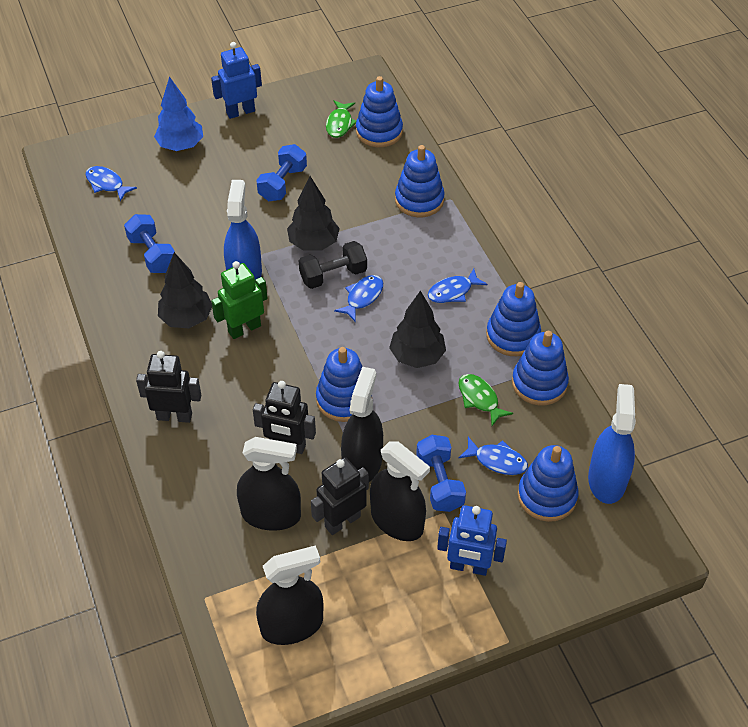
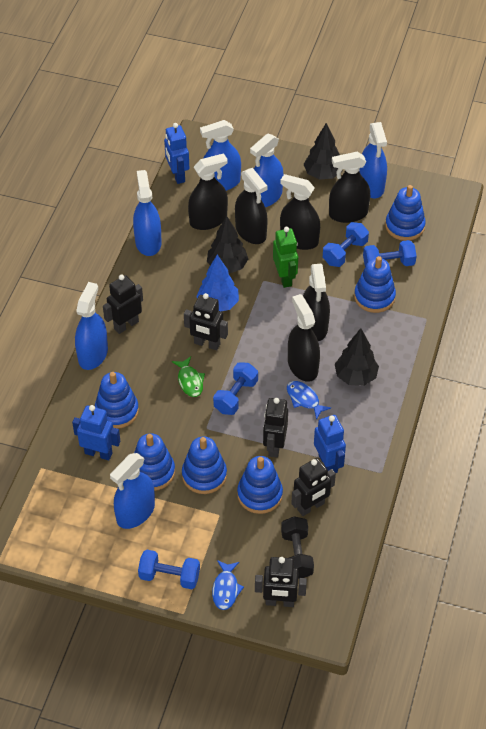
black robot: [136,351,201,423] [253,381,316,454] [311,457,369,535] = 3 -> [103,275,143,334] [184,293,228,350] [255,557,307,607] [263,398,288,458] [291,458,336,516] = 5
black spray bottle: [237,437,301,531] [256,545,324,645] [341,367,383,482] [370,441,430,541] = 4 -> [188,153,228,230] [235,168,267,244] [280,174,320,250] [288,294,320,382] [303,264,330,341] [329,152,370,223] = 6
blue dumbbell: [124,214,175,273] [256,144,307,201] [416,435,466,512] = 3 -> [138,550,200,589] [213,362,258,415] [323,222,369,267] [363,240,417,267] = 4
blue fish: [86,166,137,201] [334,275,383,321] [428,269,487,303] [458,437,528,475] = 4 -> [212,560,244,610] [287,381,331,420] = 2
blue robot: [211,42,262,119] [437,505,507,576] = 2 -> [72,405,121,461] [164,123,189,184] [314,415,346,473] = 3
blue spray bottle: [224,180,262,279] [588,384,636,504] = 2 -> [75,282,108,370] [110,453,155,529] [133,170,162,256] [200,120,241,191] [250,134,284,207] [359,122,387,198] = 6
green fish: [326,100,356,138] [458,374,513,426] = 2 -> [172,356,205,397] = 1

